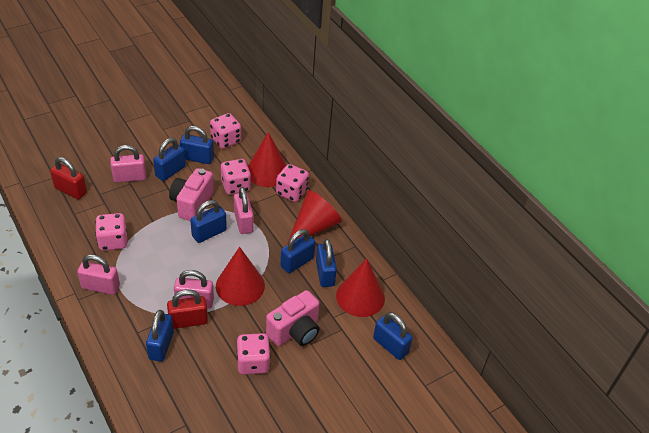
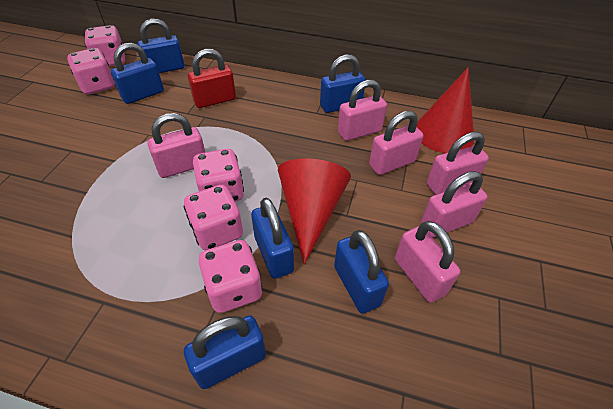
blue padlock: [146,310,174,362] [153,138,186,181] [180,126,214,164] [190,200,227,243] [280,229,316,273] [316,239,337,287] [373,312,413,360] = 7 -> [111,43,164,104] [137,18,184,73] [184,316,266,389] [251,198,294,279] [320,54,366,113] [334,230,389,314] = 6
pink camera: [169,168,214,221] [266,290,319,346] = 2 -> none = 0
pink padlock: [77,254,120,295] [110,145,146,183] [174,270,214,309] [234,187,254,234] = 4 -> [147,113,205,178] [338,80,387,141] [369,111,424,175] [395,221,460,303] [421,171,487,237] [427,132,489,195] = 6
red cone: [216,247,265,306] [248,132,286,187] [287,190,342,245] [336,259,385,317] = 4 -> [278,159,351,264] [416,68,474,153] = 2
red padlock: [50,157,87,199] [167,289,208,329] = 2 -> [188,49,236,108] = 1

